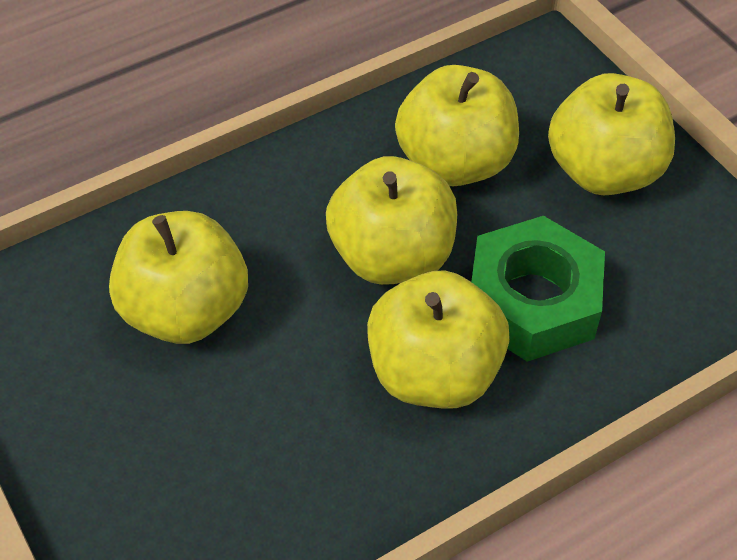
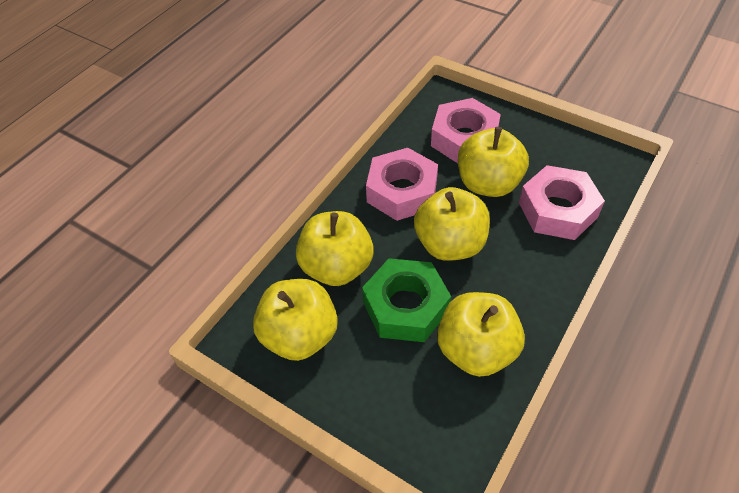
pink nut: none = 0 -> [366,148,438,221] [431,98,501,163] [519,165,605,240] = 3

